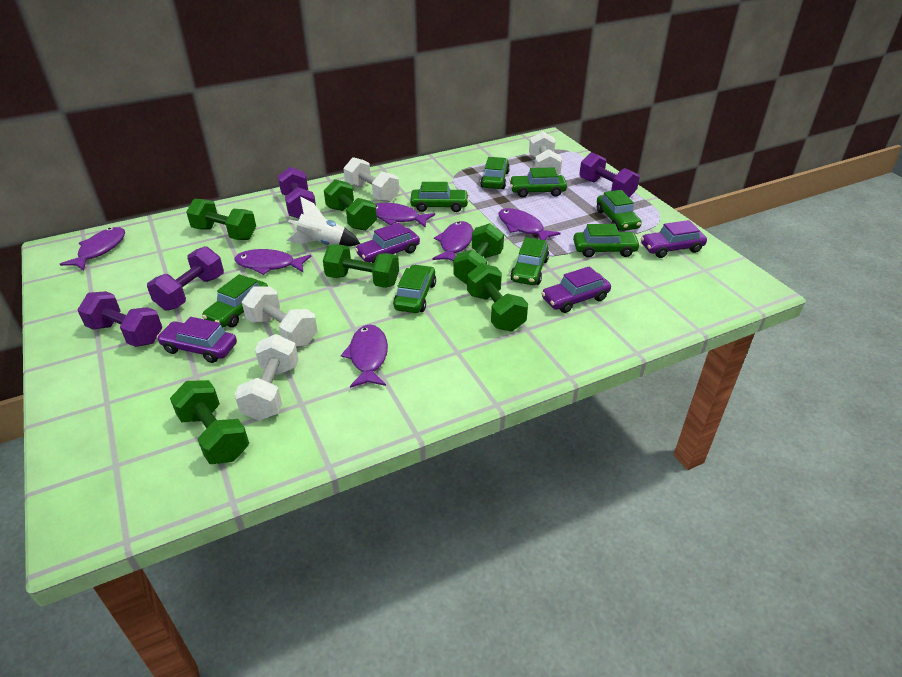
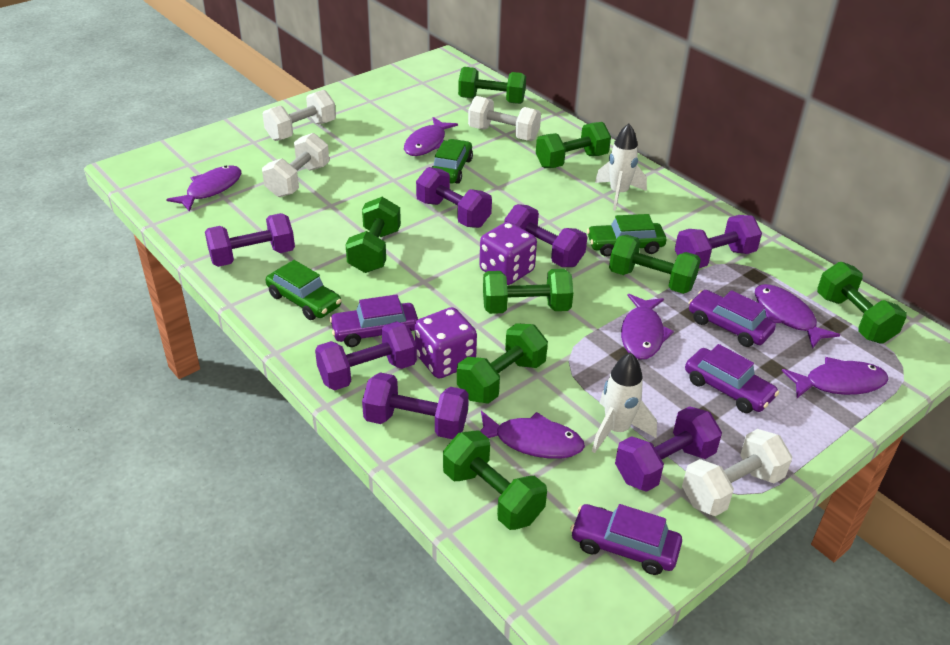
green car: [202,274,268,327] [393,264,436,313] [410,182,469,212] [480,157,510,189] [509,167,567,197] [510,237,549,285] [573,224,640,257] [597,190,642,231] = 8 -> [266,260,342,320] [432,139,473,184] [587,214,666,256] = 3
green dumbbell: [170,380,249,464] [186,199,256,240] [323,244,399,288] [324,179,377,231] [453,223,504,285] [467,263,528,331] = 6 -> [346,197,401,273] [443,430,547,530] [457,323,548,404] [458,67,526,104] [483,269,573,314] [536,122,611,168] [609,235,701,294] [817,262,907,344] = 8
purple dice: none = 0 -> [415,307,477,378] [479,222,537,285] = 2
purple dumbbell: [78,291,162,347] [147,246,224,311] [278,167,316,219] [579,152,640,197] = 4 -> [205,213,295,267] [315,321,417,390] [362,372,469,439] [416,167,492,228] [504,204,587,267] [615,406,722,492] [675,215,762,268] = 7
white rocket: [286,196,360,247] = 1 -> [592,352,657,453] [595,124,647,210] = 2

